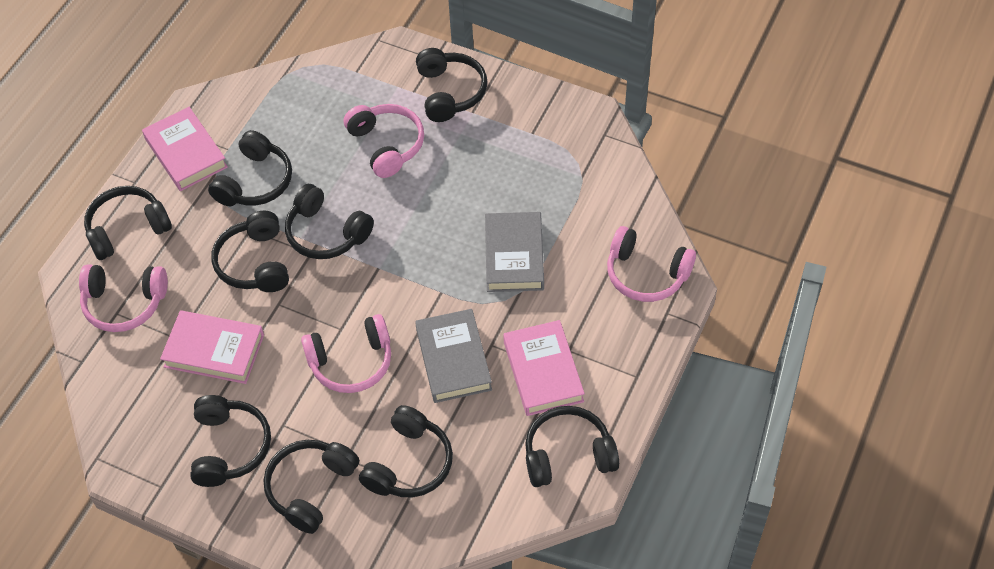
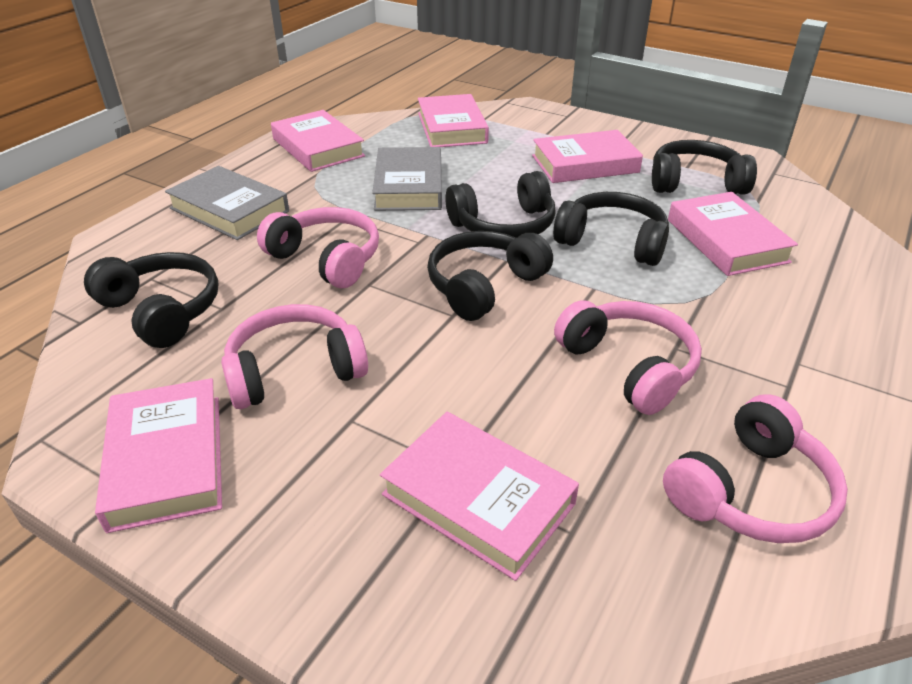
black headphones: [84,186,172,260] [190,395,271,487] [208,130,292,206] [211,211,289,292] [264,440,359,534] [285,184,374,259] [359,405,453,498] [416,48,487,122] [525,406,619,487] = 9 -> [84,252,218,348] [427,231,553,321] [445,171,556,238] [553,192,669,266] [652,140,757,195] = 5
pink book: [142,107,228,191] [160,310,264,384] [503,320,585,416] = 3 -> [95,378,222,533] [271,110,365,172] [380,412,579,581] [418,94,489,147] [532,130,643,183] [668,192,798,276] = 6

